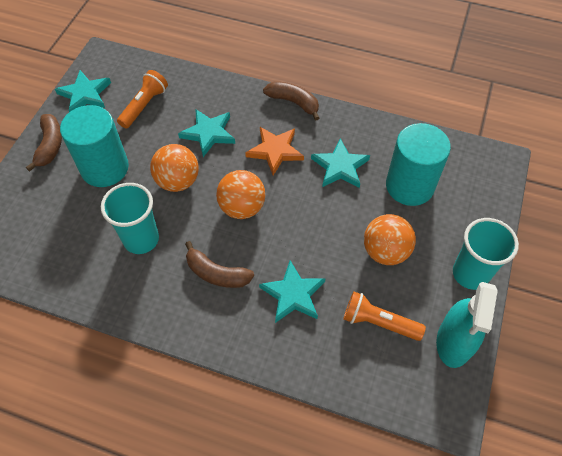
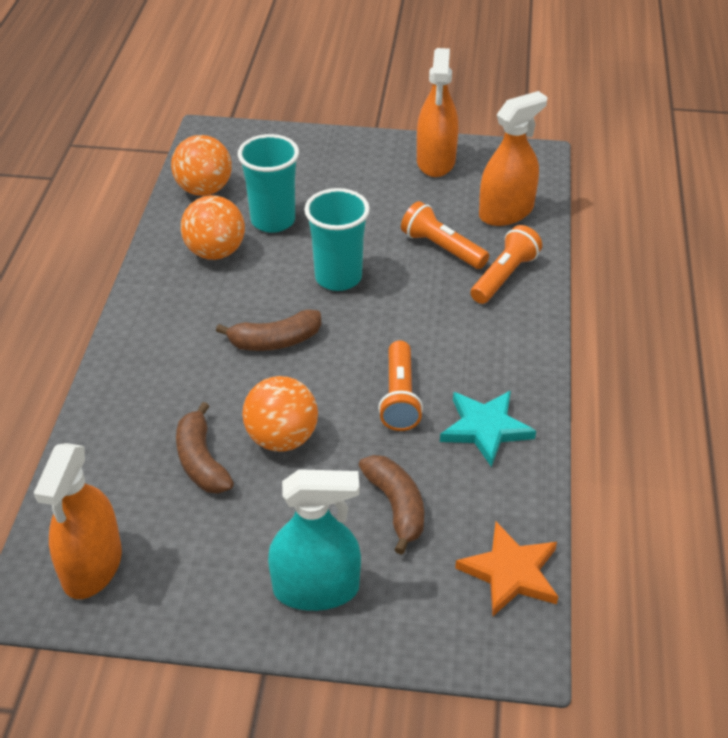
orange flashlight: [117,70,168,129] [343,291,426,341] = 2 -> [378,340,423,431] [401,201,489,269] [471,225,542,304] = 3
orange spray bottle: none = 0 -> [34,443,122,599] [417,48,458,177] [479,91,547,226] = 3
turquoise cylinder: [60,105,129,187] [386,123,451,206] = 2 -> none = 0
turquoise star: [55,70,111,112] [178,109,235,157] [259,260,326,323] [311,138,370,188] = 4 -> [440,391,536,467] = 1

